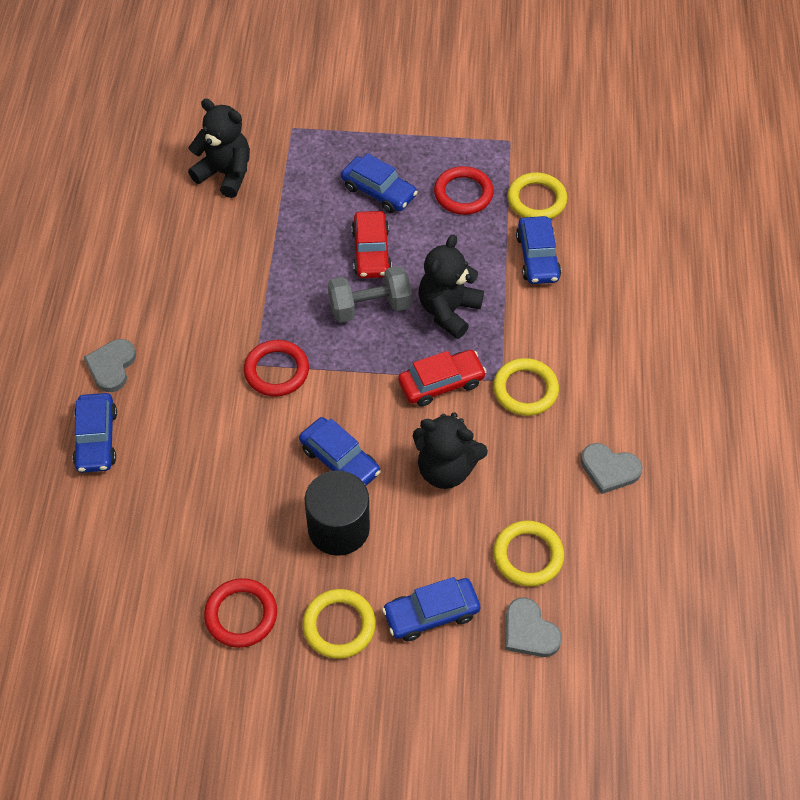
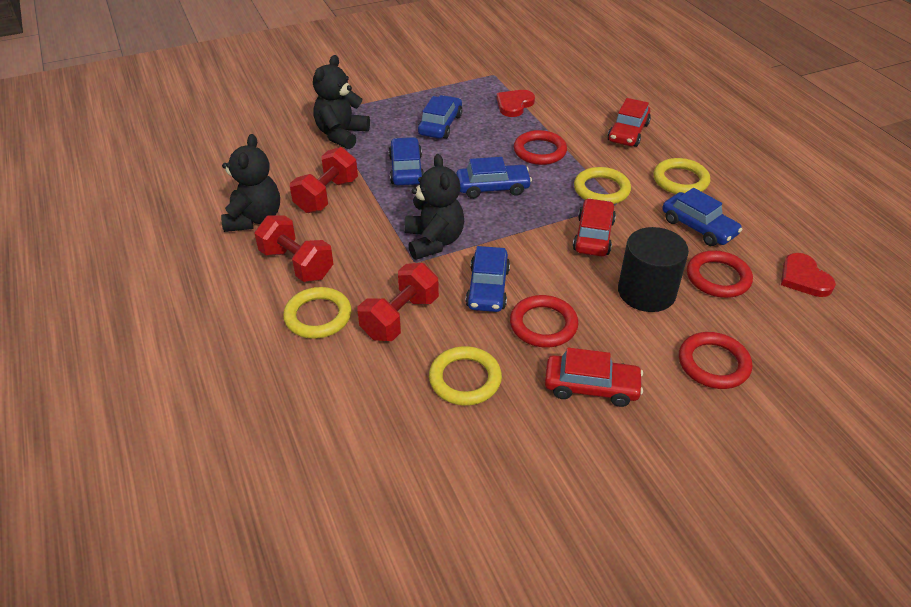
grey dumbbell: [328,266,412,323] = 1 -> none = 0
grey heart: [84,339,136,392] [505,597,562,657] [581,443,643,494] = 3 -> none = 0
red car: [351,211,392,278] [398,350,486,407] = 2 -> [545,348,643,407] [573,198,616,256] [608,98,651,147] = 3
red dumbbell: none = 0 -> [255,215,333,282] [290,147,358,213] [358,263,439,341] = 3
red heart: none = 0 -> [497,90,535,117] [781,253,836,297] = 2
red ring: [204,578,277,648] [244,340,309,396] [434,166,494,215] = 3 -> [510,295,578,347] [514,130,567,165] [679,332,752,389] [687,250,753,298] = 4

